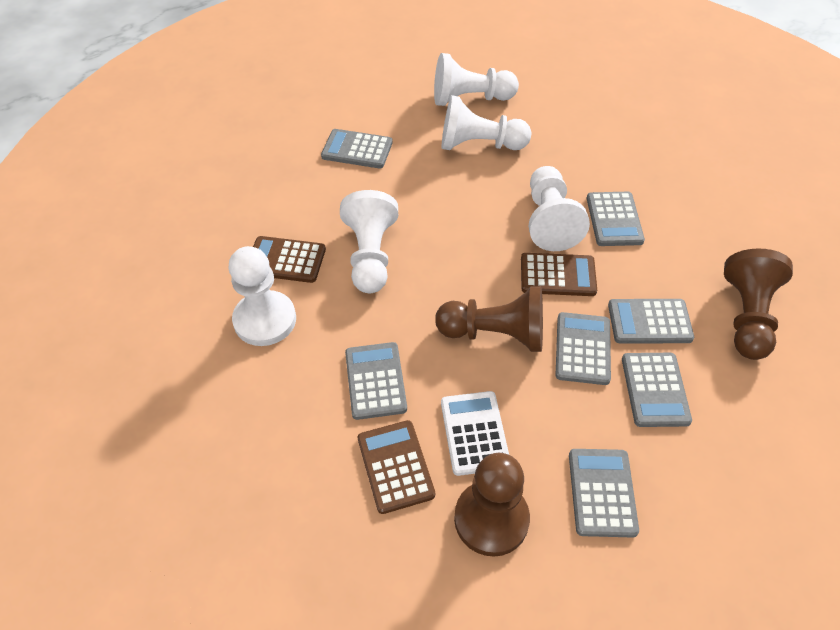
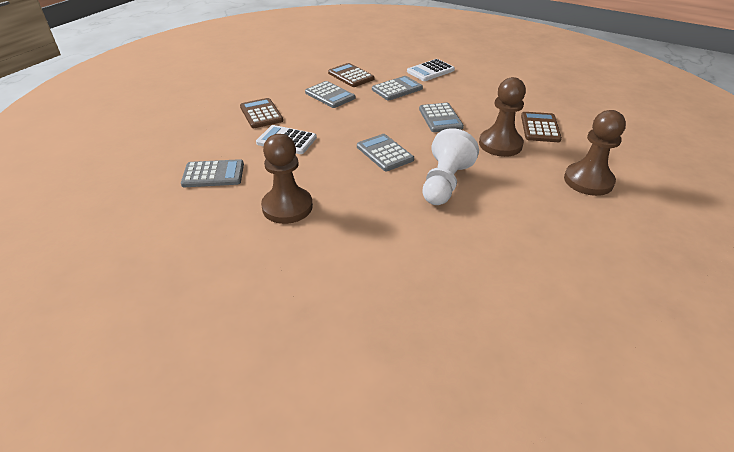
grey calculator: [321,129,393,169] [345,342,407,420] [555,312,611,385] [569,449,639,538] [587,192,645,246] [608,299,694,344] [622,353,692,427] = 7 -> [181,159,244,187] [305,81,355,108] [357,134,414,171] [372,76,423,100] [419,103,464,132] = 5
white calculator: [441,391,509,476] = 1 -> [256,125,317,154] [407,59,455,81] = 2
white pawn: [229,246,296,346] [340,190,398,293] [434,53,519,106] [442,95,531,150] [529,166,590,251] = 5 -> [422,128,479,205] = 1

